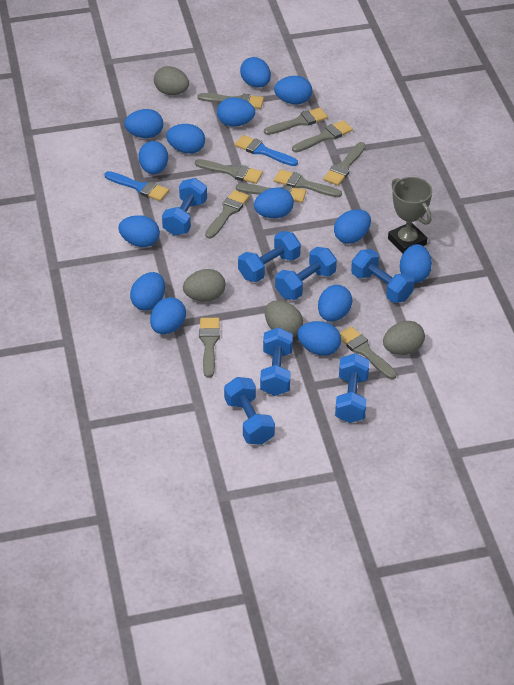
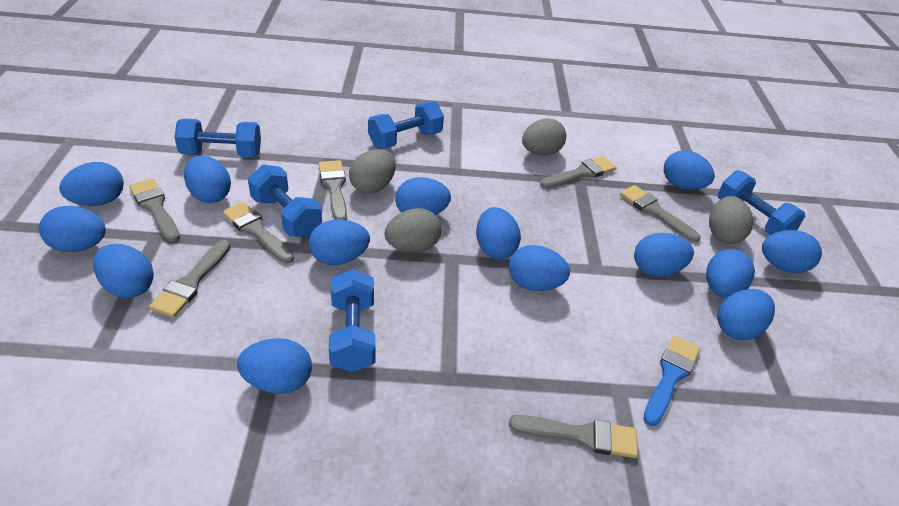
blue brush: [104,171,169,201] [234,135,298,166] = 2 -> [643,336,700,426] = 1
blue dumbbell: [162,178,207,236] [224,377,275,445] [238,231,301,282] [260,327,293,396] [275,247,337,300] [335,353,370,423] [351,249,415,303] = 7 -> [174,119,261,157] [248,164,322,237] [329,269,376,372] [368,101,444,149] [718,170,805,235] = 5
grey brush: [195,159,263,184] [198,93,264,109] [199,318,220,378] [205,190,249,239] [236,183,306,203] [264,108,328,135] [274,169,342,197] [292,120,353,152] [323,142,365,186] [340,326,397,379] = 10 -> [129,178,180,242] [149,240,231,318] [222,202,294,263] [319,160,347,220] [509,415,638,458] [540,156,616,188] [620,185,701,242] = 7
grey trophy: [388,177,432,254] = 1 -> none = 0

